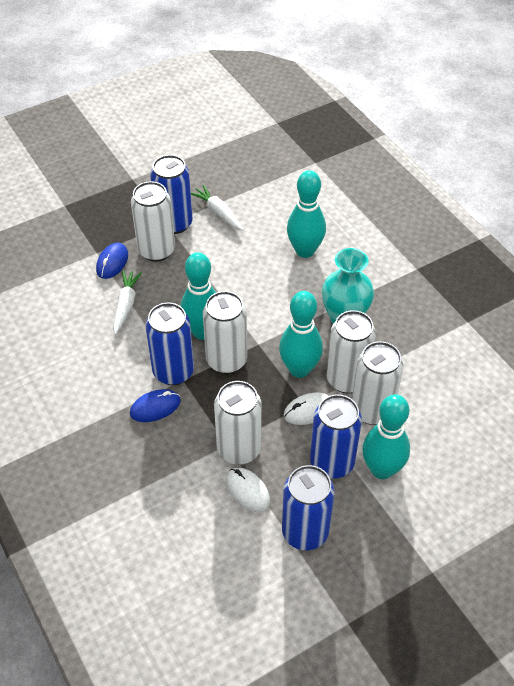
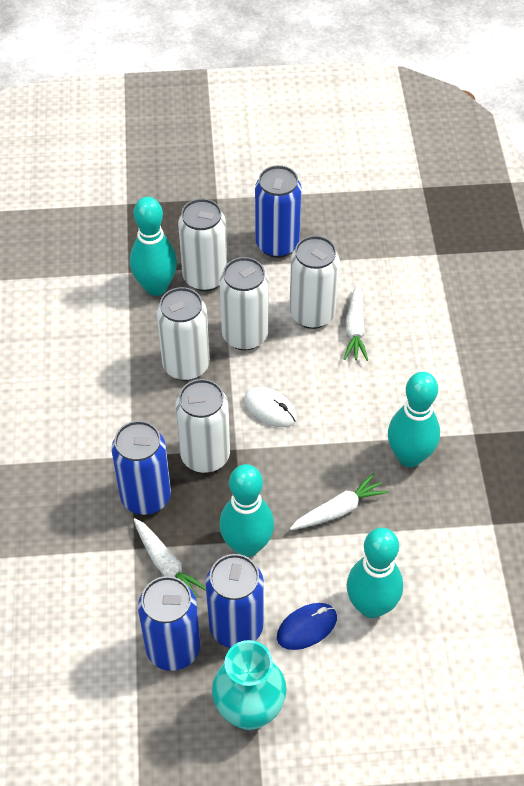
blue mouse: [96,243,128,279] [130,389,181,422] = 2 -> [277,603,337,650] = 1
white carrot: [113,271,142,335] [191,185,243,231] = 2 -> [133,518,206,598] [290,473,388,530] [344,283,368,361] = 3
white mouse: [226,468,270,512] [284,393,328,425] = 2 -> [244,387,297,427] = 1

